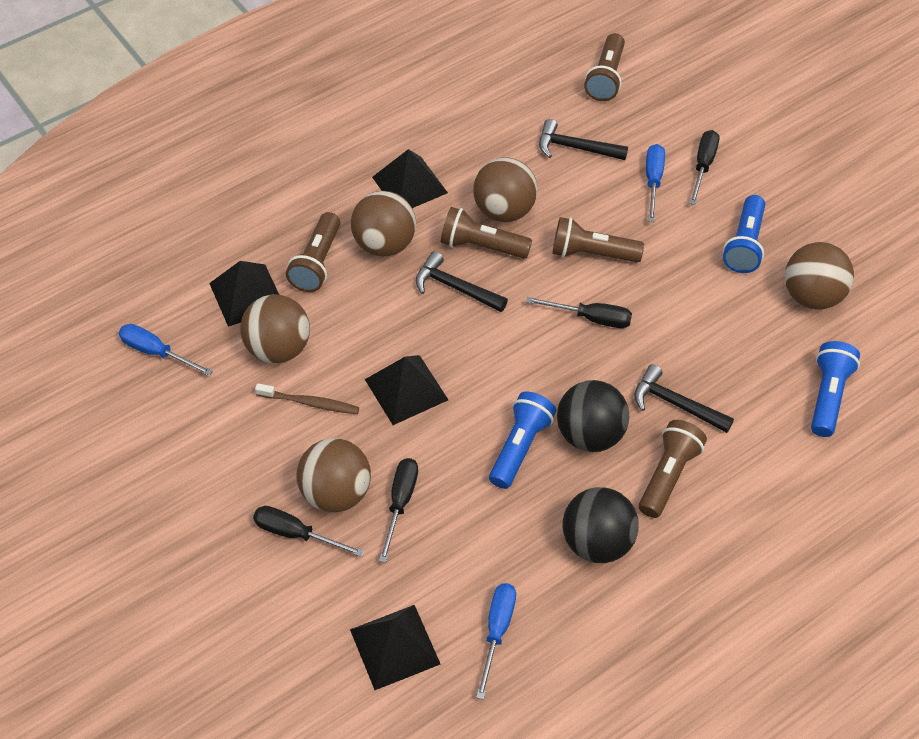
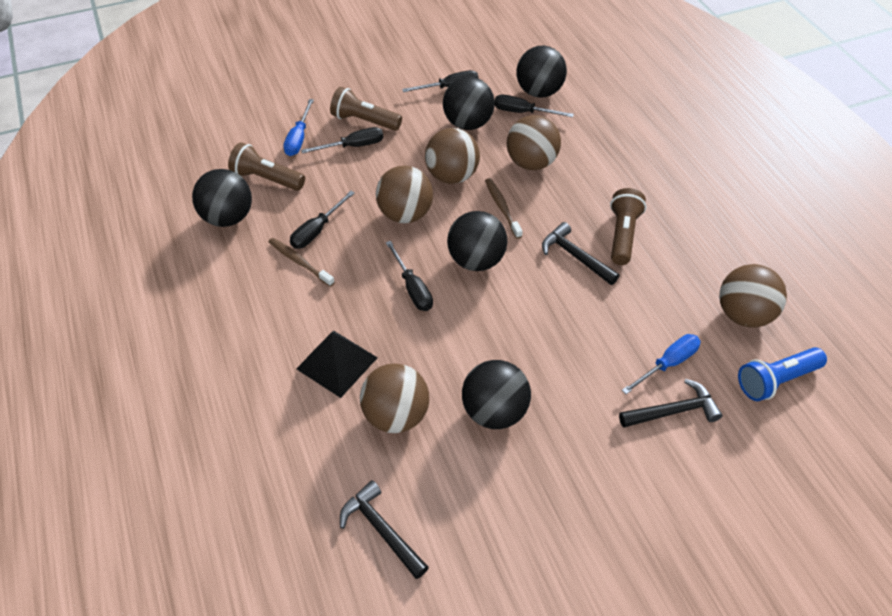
black ball: [557,380,629,452] [563,487,639,563] = 2 -> [192,169,252,227] [443,77,495,130] [447,211,507,271] [462,360,531,429] [516,46,567,98] = 5
black pyramid: [209,261,279,327] [350,605,440,690] [365,355,448,425] [372,149,448,208] = 4 -> [296,331,378,398] = 1
black screwdriver: [253,506,364,557] [379,458,418,563] [526,297,632,328] [689,130,719,205] = 4 -> [290,191,355,249] [301,127,383,154] [386,241,433,311] [402,70,479,92] [495,95,574,117] = 5
blue flashlight: [489,391,556,489] [723,195,765,273] [811,341,860,437] = 3 -> [738,347,827,401] = 1
blue screwdriver: [119,324,213,376] [476,583,516,700] [646,144,665,222] = 3 -> [283,99,314,156] [622,334,701,394] = 2
brown flashlight: [286,212,340,292] [441,207,532,259] [552,217,644,262] [584,33,625,101] [639,420,707,518] = 5 -> [228,142,305,191] [330,87,402,131] [610,188,646,265] = 3
brown toothbrush: [255,383,359,414] = 1 -> [269,238,335,287] [485,178,523,239] = 2

